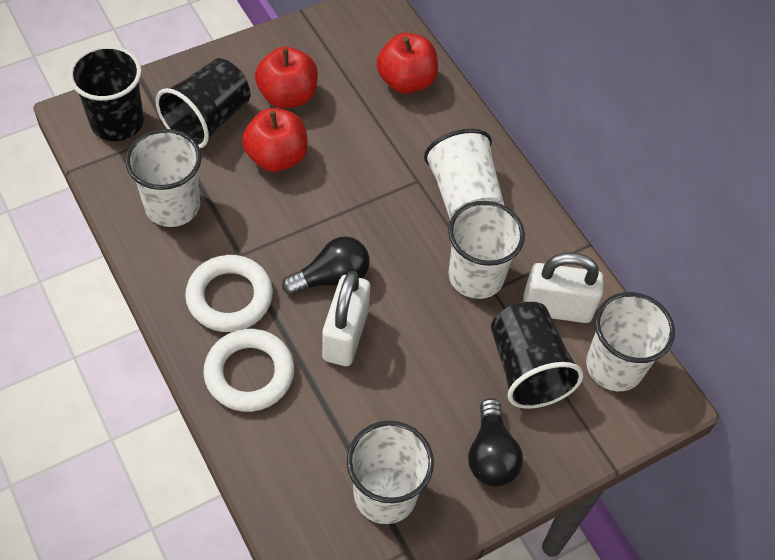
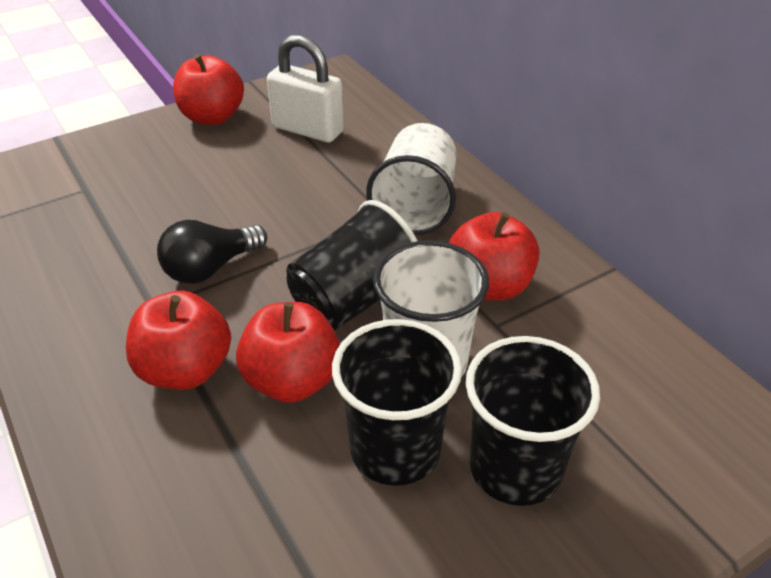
black light bulb: [282,236,369,295] [468,398,523,487] = 2 -> [157,220,267,284] = 1
red apple: [242,108,308,172] [255,47,318,109] [377,33,438,94] = 3 -> [126,291,231,390] [173,54,244,125] [236,302,340,403] [449,212,539,300] = 4
white cup: [125,129,201,227] [347,421,434,524] [424,129,504,220] [448,201,525,299] [586,292,675,391] = 5 -> [366,123,457,235] [373,240,489,377] = 2
white padlock: [322,271,370,366] [523,253,604,323] = 2 -> [267,35,344,142] = 1
white ring: [185,255,273,332] [203,329,294,412] = 2 -> none = 0

